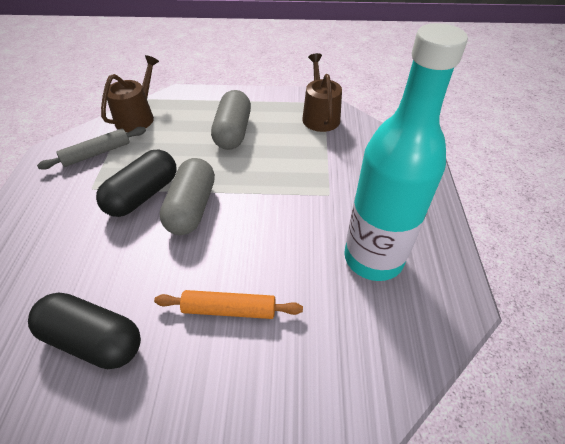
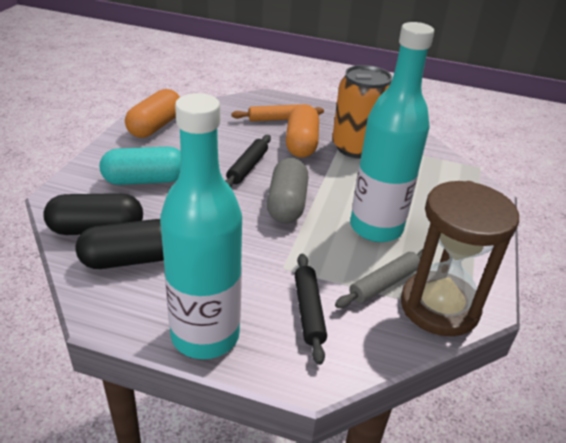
black rolling pin: none = 0 -> [225,135,271,187] [295,254,327,365] = 2
brown hourglass: none = 0 -> [401,181,519,336] = 1
brown watering can: [101,55,159,132] [302,53,342,132] = 2 -> none = 0
grey capsule: [160,158,215,235] [211,90,251,150] = 2 -> [267,158,309,223] = 1
orange can: none = 0 -> [332,65,392,159] = 1
orange capsule: none = 0 -> [125,89,180,138] [286,104,319,158] = 2
turquoise bottle: [344,23,468,281] = 1 -> [160,93,242,359] [350,22,434,242] = 2
turquoise capsule: none = 0 -> [100,146,181,185] = 1

